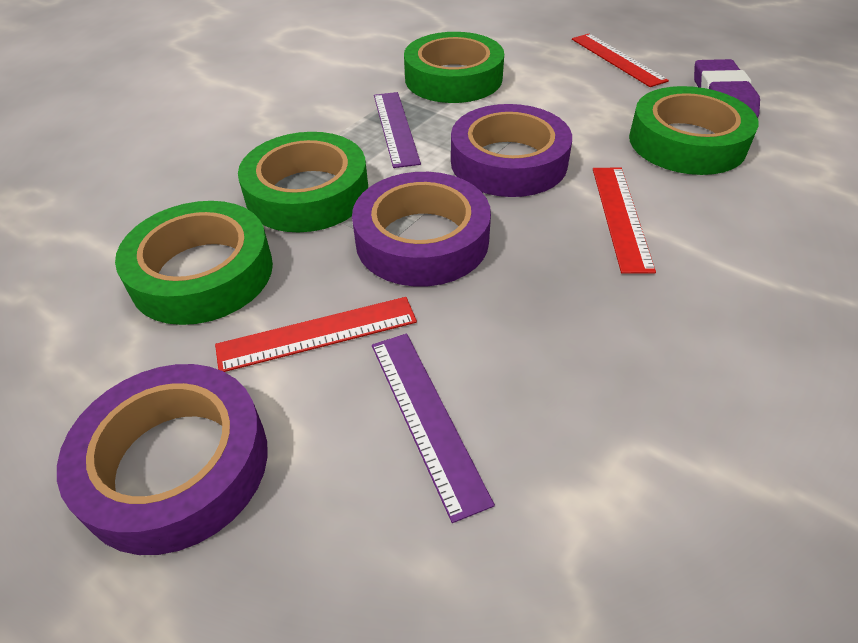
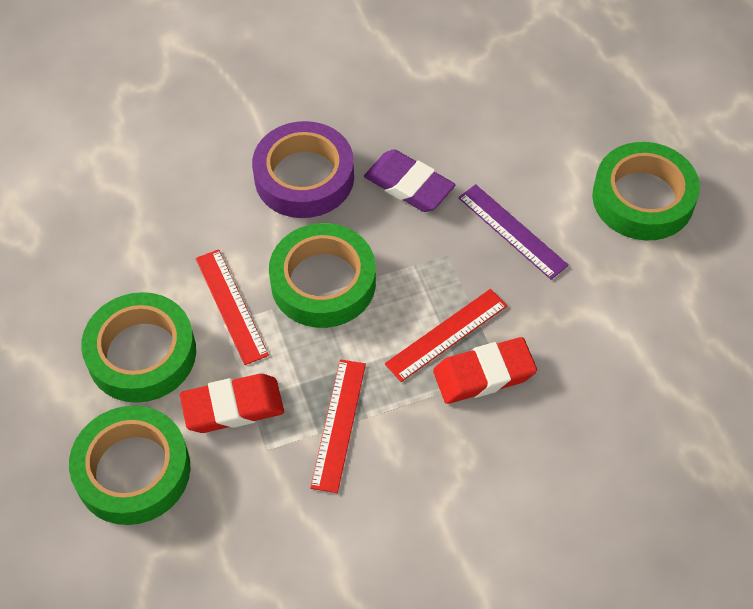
purple ruler: [372,334,495,523] [374,92,421,168] = 2 -> [458,184,569,280] = 1
purple tape: [57,364,268,555] [352,172,491,287] [451,104,572,197] = 3 -> [252,121,354,218] = 1
red eraser: none = 0 -> [180,374,284,433] [433,337,537,404] = 2

